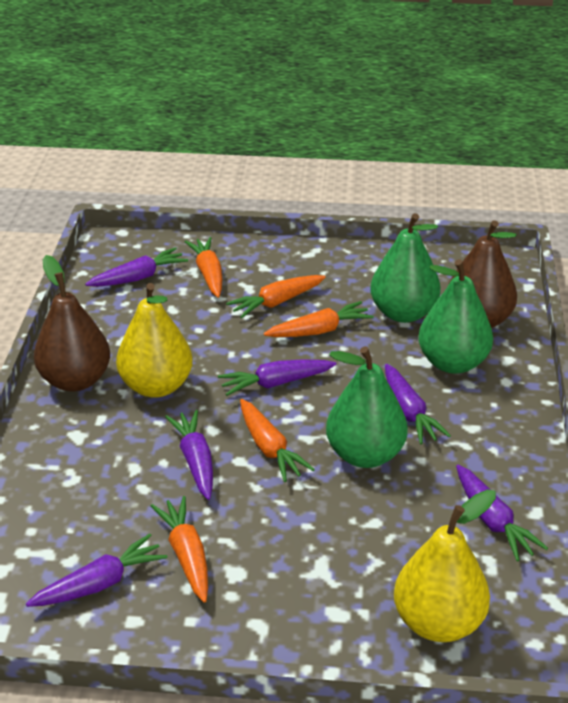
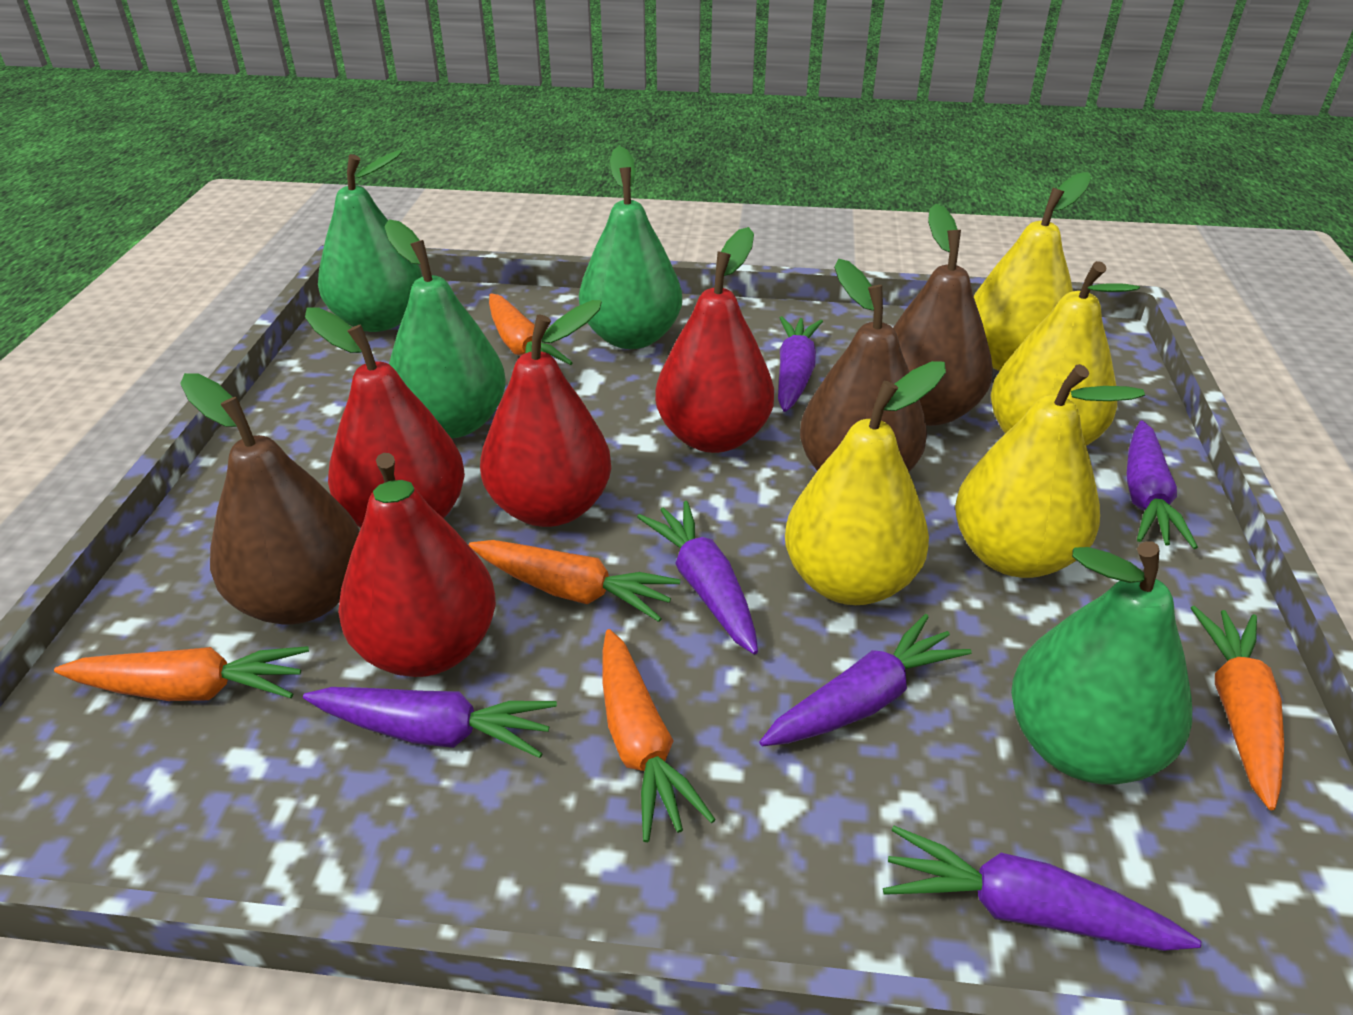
brown pear: [34,255,110,392] [447,220,517,328] = 2 -> [180,373,360,625] [800,259,927,472] [893,204,993,426] = 3
green pear: [326,346,408,468] [370,213,441,323] [419,259,493,374] = 3 -> [318,150,422,332] [385,220,506,439] [579,146,682,349] [1011,541,1192,785] = 4
red pear: none = 0 -> [305,308,465,528] [338,453,496,677] [480,300,611,527] [655,227,774,453] = 4
yellow pear: [116,283,193,398] [394,489,496,642] = 2 -> [785,361,946,605] [955,364,1145,578] [974,172,1091,371] [991,261,1140,446] = 4

